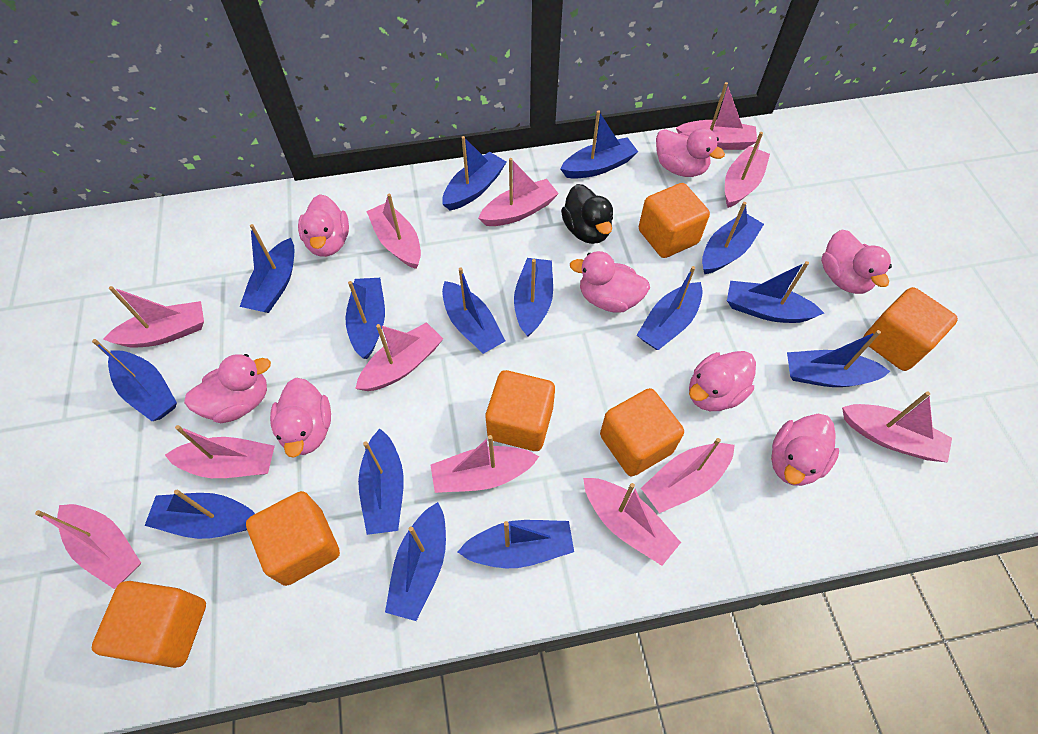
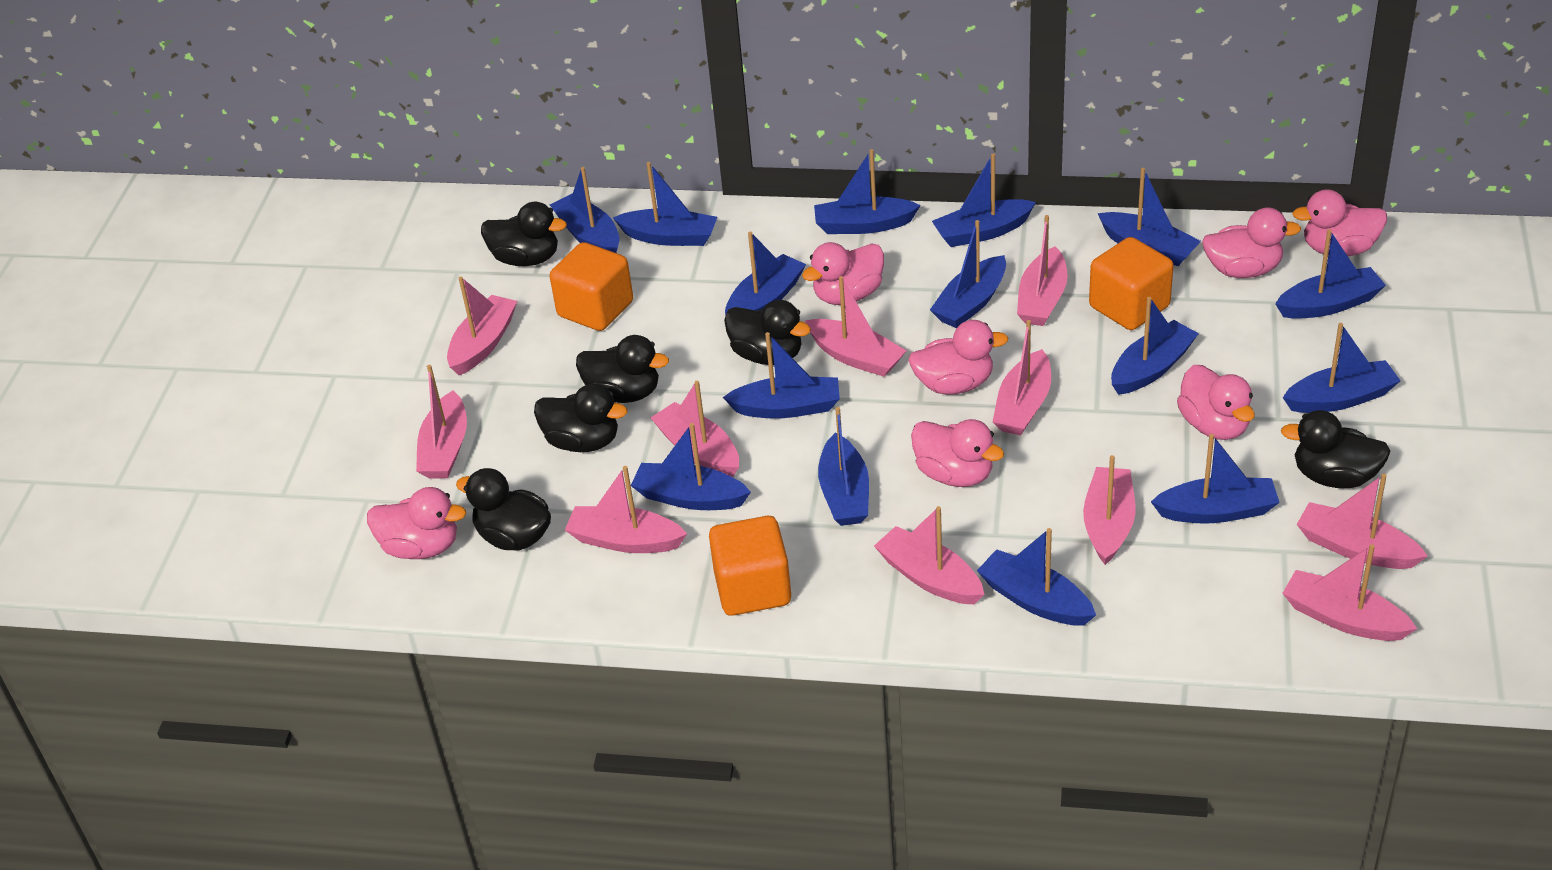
black duck: [561,184,613,244] = 1 -> [456,468,551,551] [481,202,567,266] [534,384,627,452] [576,335,669,403] [724,300,811,365] [1281,410,1391,488] = 6
orange cube: [92,581,206,668] [246,491,340,586] [486,370,555,451] [600,388,684,476] [639,183,710,258] [864,287,958,371] = 6 -> [550,242,633,331] [709,516,791,616] [1089,237,1174,330] = 3
pink boat: [35,504,141,589] [103,286,204,348] [165,425,275,478] [355,322,443,391] [366,193,421,269] [430,435,539,493] [478,158,559,226] [583,478,681,566] [641,438,735,513] [676,82,757,150] [725,132,770,208] [842,391,952,463] = 12 -> [416,365,467,478] [447,277,517,375] [565,466,687,553] [651,381,739,477] [805,276,907,377] [874,506,985,604] [993,320,1051,436] [1017,215,1068,326] [1083,455,1135,565] [1282,544,1417,641] [1297,474,1428,569] = 11
pink duck: [184,354,271,423] [270,378,331,458] [298,194,349,257] [570,251,650,313] [656,128,725,177] [689,351,756,411] [771,414,839,486] [821,230,892,294] = 8 -> [367,487,466,559] [802,242,884,305] [908,320,1008,395] [911,419,1004,487] [1177,365,1255,440] [1202,207,1301,278] [1292,189,1387,256] = 7

